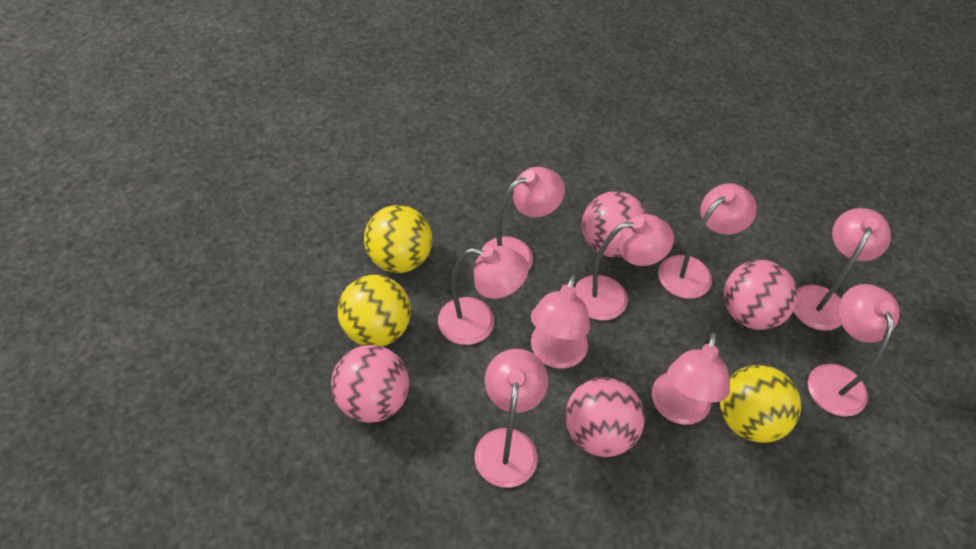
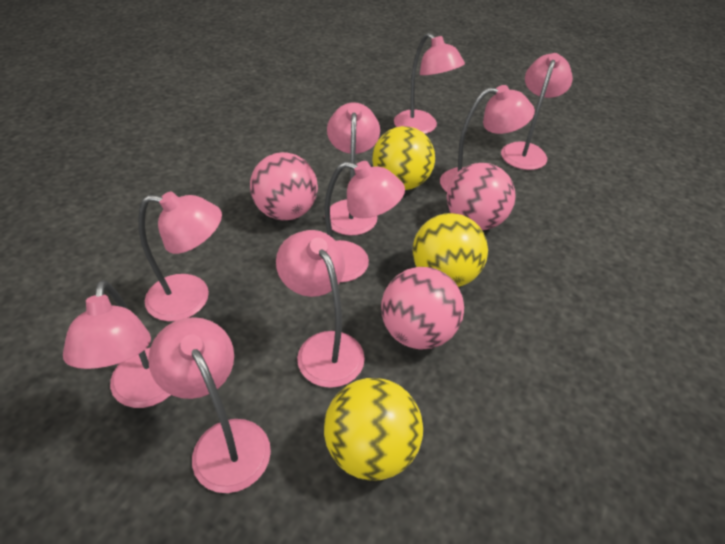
pink ball: [331,345,409,423] [566,377,645,457] [582,191,647,258] [724,260,798,330] = 4 -> [250,152,318,220] [381,267,464,349] [447,163,516,230] = 3

